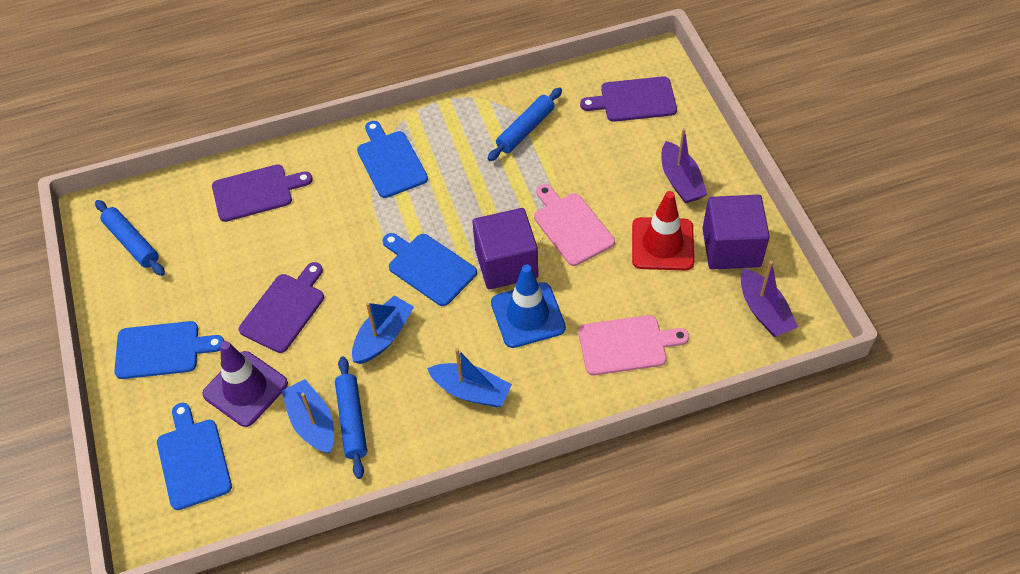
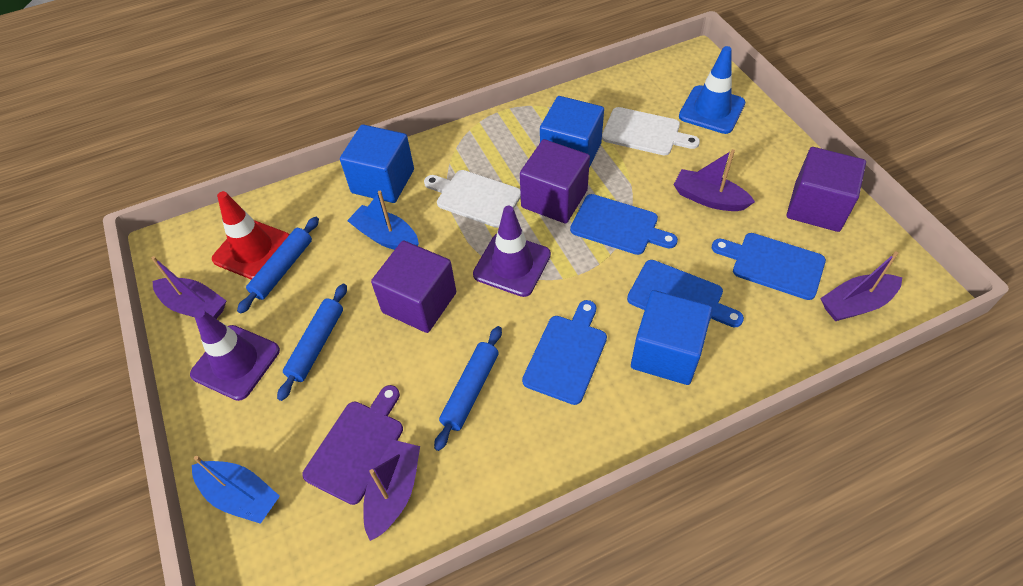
blue boat: [282,379,334,454] [352,295,414,364] [427,348,512,407] = 3 -> [192,456,280,524] [347,191,419,250] = 2
blue cube: none = 0 -> [340,124,414,203] [540,96,604,167] [631,290,712,385] = 3
pink cutting board: [534,184,615,266] [578,315,689,375] = 2 -> none = 0
purple boat: [662,128,707,203] [741,261,798,337] = 2 -> [151,256,226,319] [363,440,420,541] [674,149,755,211] [820,251,902,321] = 4
purple cube: [473,208,538,289] [702,195,770,270] = 2 -> [371,241,456,333] [520,139,590,224] [787,147,866,232] = 3
purple cutting board: [212,164,313,222] [239,262,324,353] [580,76,677,122] = 3 -> [302,385,403,505] = 1
purple traffic cone: [202,341,288,427] = 1 -> [190,309,280,401] [473,206,551,297] = 2
white cutting board: none = 0 -> [424,170,521,228] [602,107,700,155] = 2

